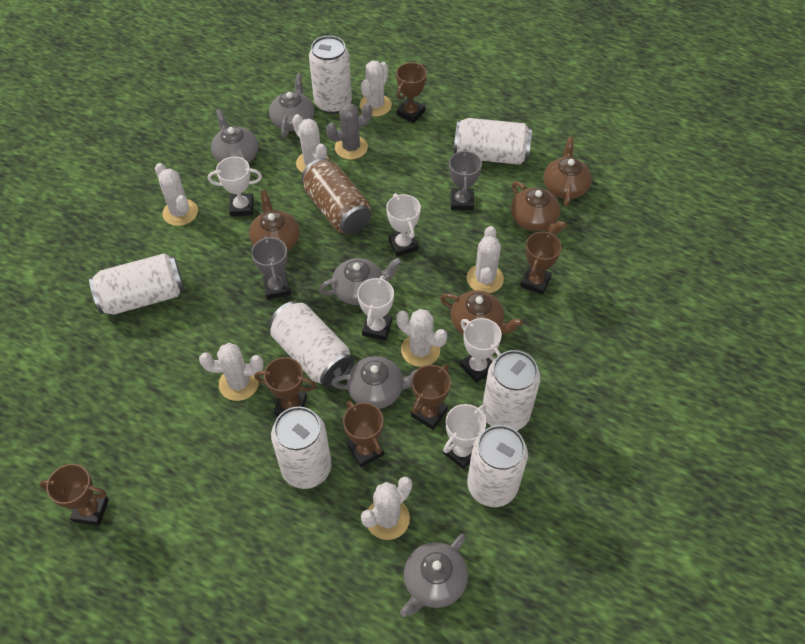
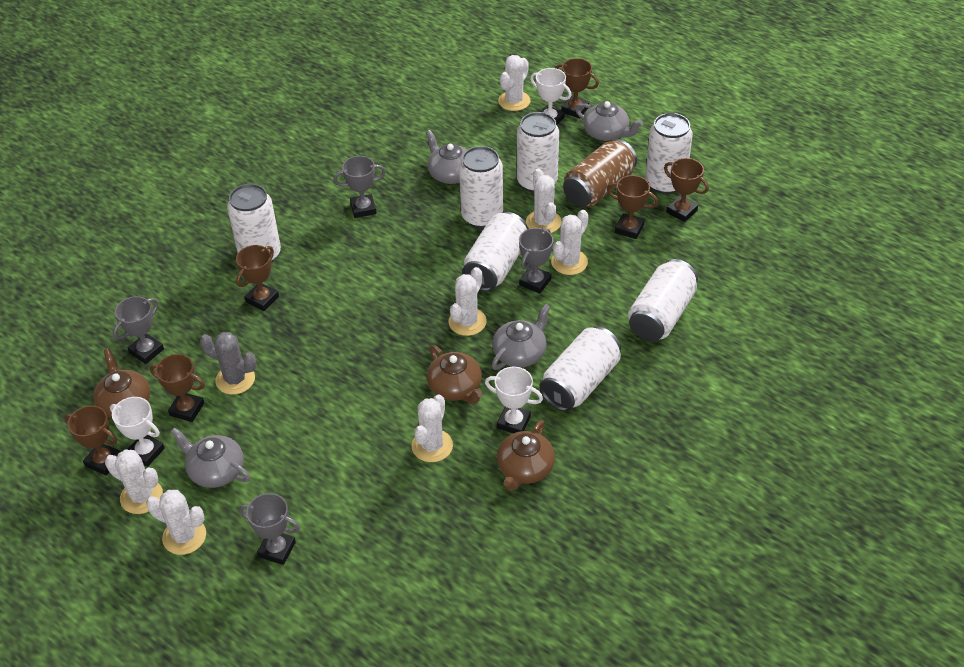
brown teapot: [249,190,300,251] [440,290,523,335] [511,181,567,234] [543,137,592,207] = 4 -> [93,349,150,418] [427,345,483,404] [497,420,555,491] = 3
grey teapot: [211,109,258,163] [269,73,314,137] [318,258,401,305] [331,356,417,409] [400,534,468,617] = 5 -> [171,427,250,488] [426,130,467,184] [492,304,550,370] [575,101,643,141] = 4
grey trophy: [251,236,291,300] [449,149,482,210] = 2 -> [113,296,164,364] [239,493,300,565] [333,156,386,218] [519,228,553,294] = 4
white trophy: [208,157,262,217] [357,275,394,341] [386,193,421,257] [443,404,486,469] [460,318,502,383] = 5 -> [110,397,165,467] [485,367,543,433] [530,68,572,125] = 3

